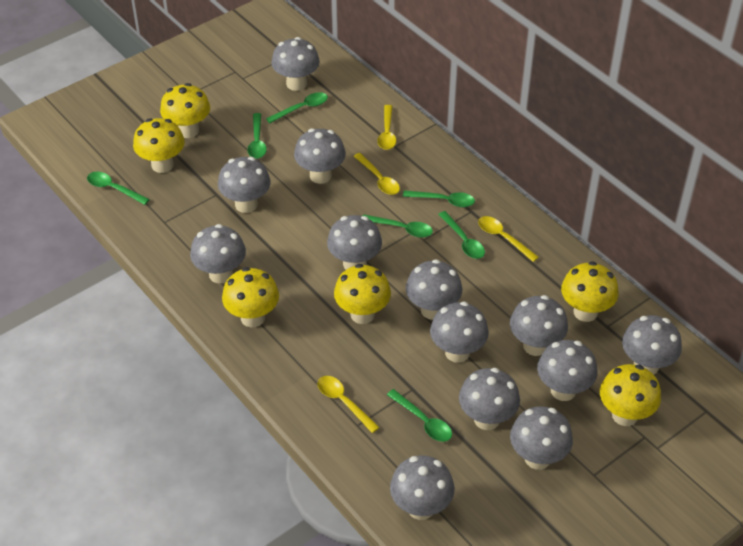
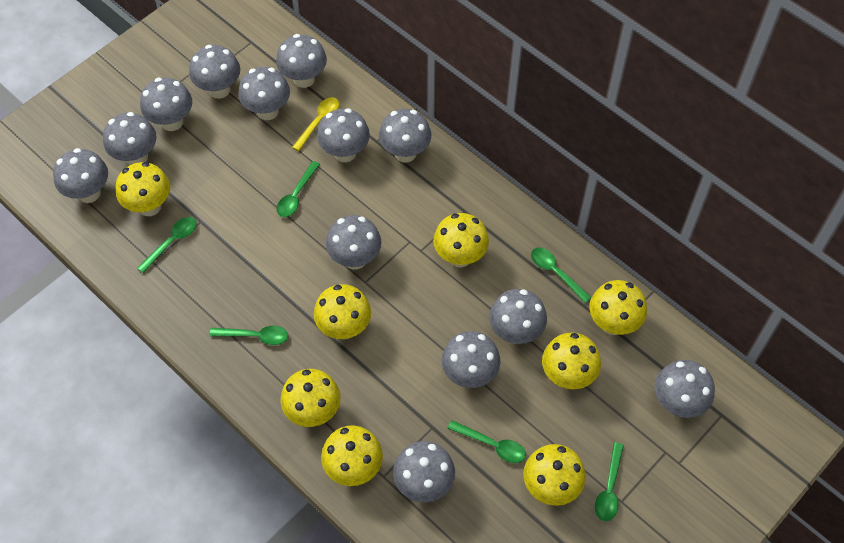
green spoon: [87,172,150,205] [247,113,267,159] [266,92,328,123] [363,215,433,238] [387,389,452,442] [402,191,475,207] [438,211,485,259] = 7 -> [137,217,197,273] [210,326,288,345] [277,161,320,217] [447,420,526,463] [531,247,592,303] [595,442,624,521] = 6
yellow mushroom: [133,118,185,173] [160,83,210,138] [222,267,279,327] [334,264,391,324] [561,261,618,322] [600,364,661,426] = 6 -> [116,162,170,216] [281,369,341,427] [314,284,371,339] [321,425,383,486] [433,213,489,267] [523,444,586,506] [542,333,601,389] [589,280,647,335] = 8
yellow spoon: [318,376,380,433] [353,153,400,195] [377,105,396,150] [478,216,539,262] = 4 -> [292,97,339,151] = 1

